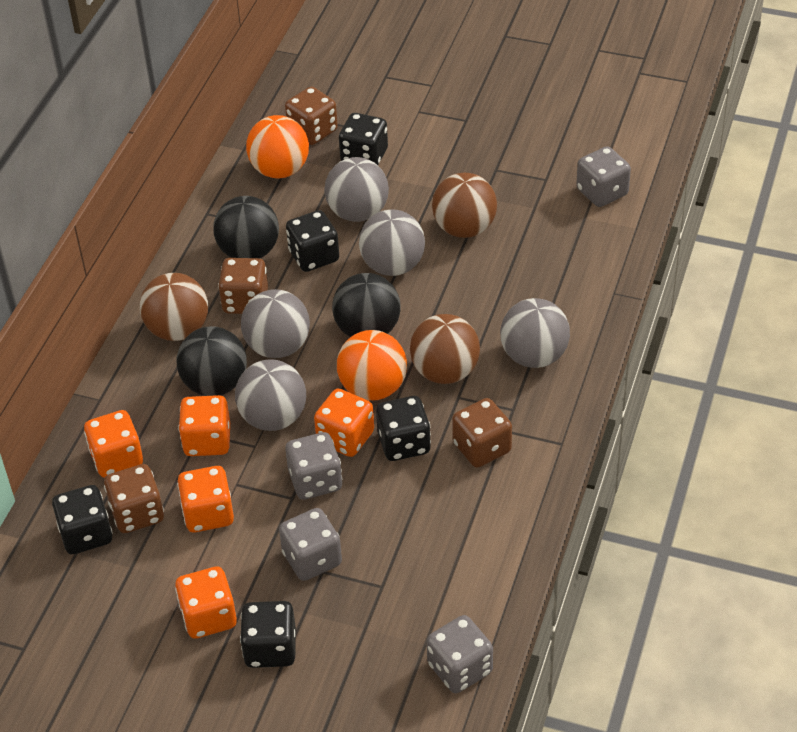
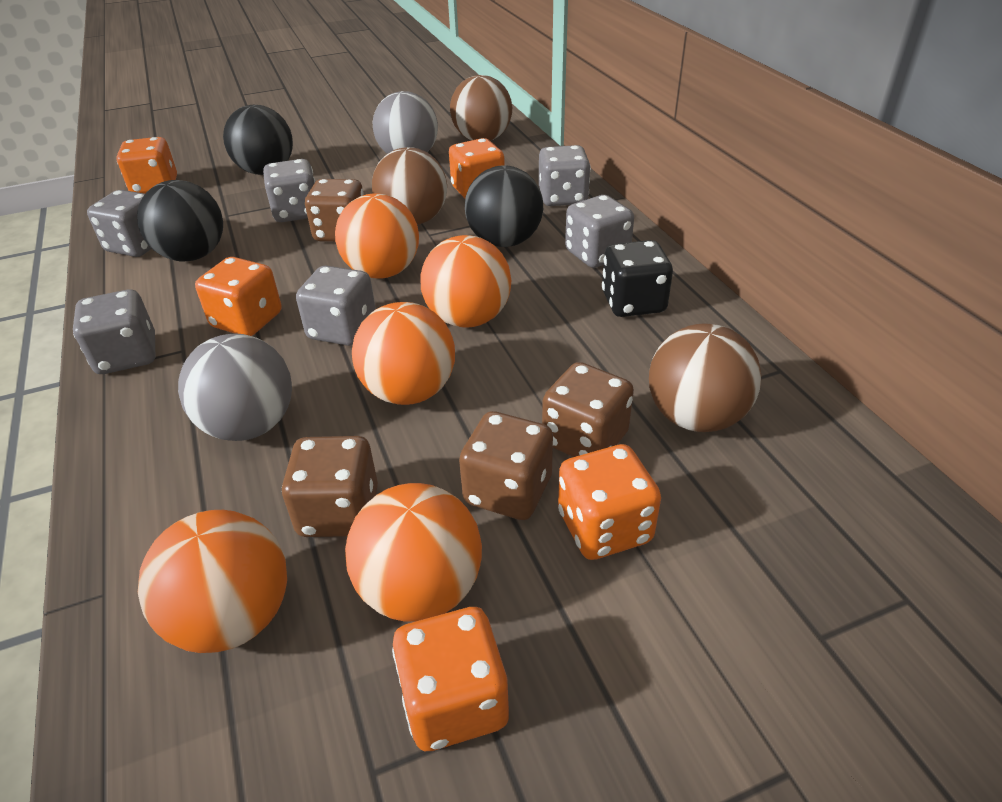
black dice: [52,485,113,554] [240,601,296,668] [286,210,339,272] [339,113,388,165] [376,396,431,461] = 5 -> [602,240,673,317] = 1
grey ball: [235,359,306,431] [241,289,310,358] [324,157,389,222] [359,209,425,276] [500,298,570,368] = 5 -> [178,334,292,441] [373,91,438,154] = 2
grey dice: [279,508,342,581] [285,432,342,500] [427,615,493,693] [576,146,631,207] = 4 -> [73,290,155,374] [87,190,152,257] [263,159,315,222] [296,266,376,346] [539,145,591,206] [565,195,634,268] = 6
orange ball: [246,115,309,178] [337,330,407,401] = 2 -> [138,510,287,653] [335,193,419,279] [345,483,482,622] [352,302,455,405] [420,235,511,328] = 5

